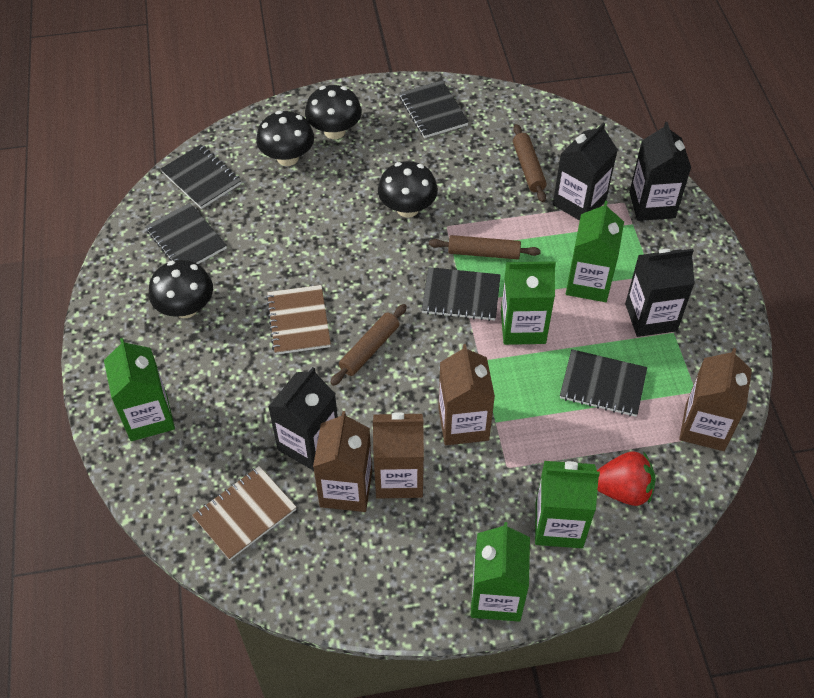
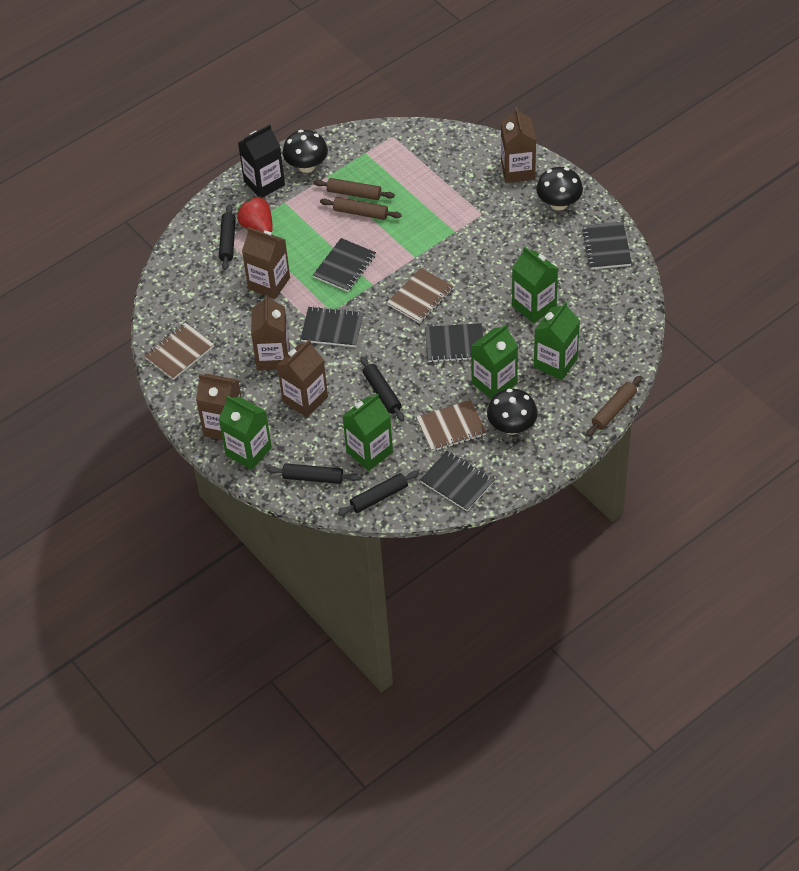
black carton: [268,367,338,471] [553,122,618,221] [625,249,695,337] [629,122,691,221] = 4 -> [238,124,285,198] = 1
black mushroom: [149,260,213,318] [256,111,314,166] [305,85,362,139] [378,161,438,217] = 4 -> [282,130,328,173] [487,389,538,435] [536,167,583,211] = 3
black rolling pin: none = 0 -> [219,204,236,270] [267,463,359,484] [338,470,420,516] [360,356,404,422] = 4
brown carton: [313,411,372,512] [373,412,424,499] [438,344,495,445] [679,348,752,451] = 4 -> [196,374,241,440] [242,227,290,299] [251,295,290,371] [277,340,328,418] [501,107,536,183] = 5
brown notebook: [192,466,297,560] [266,285,331,355] = 2 -> [144,323,214,380] [387,268,454,323] [416,400,487,452] = 3

